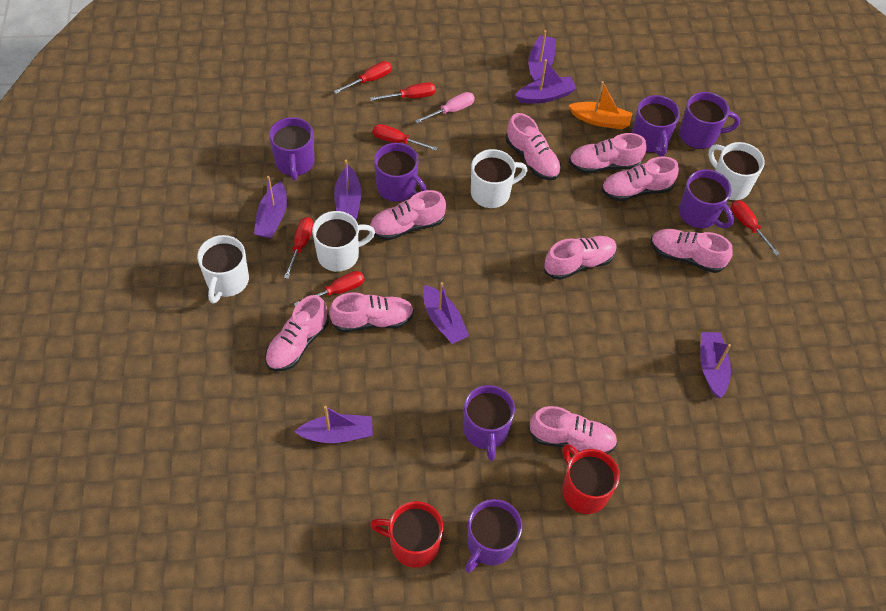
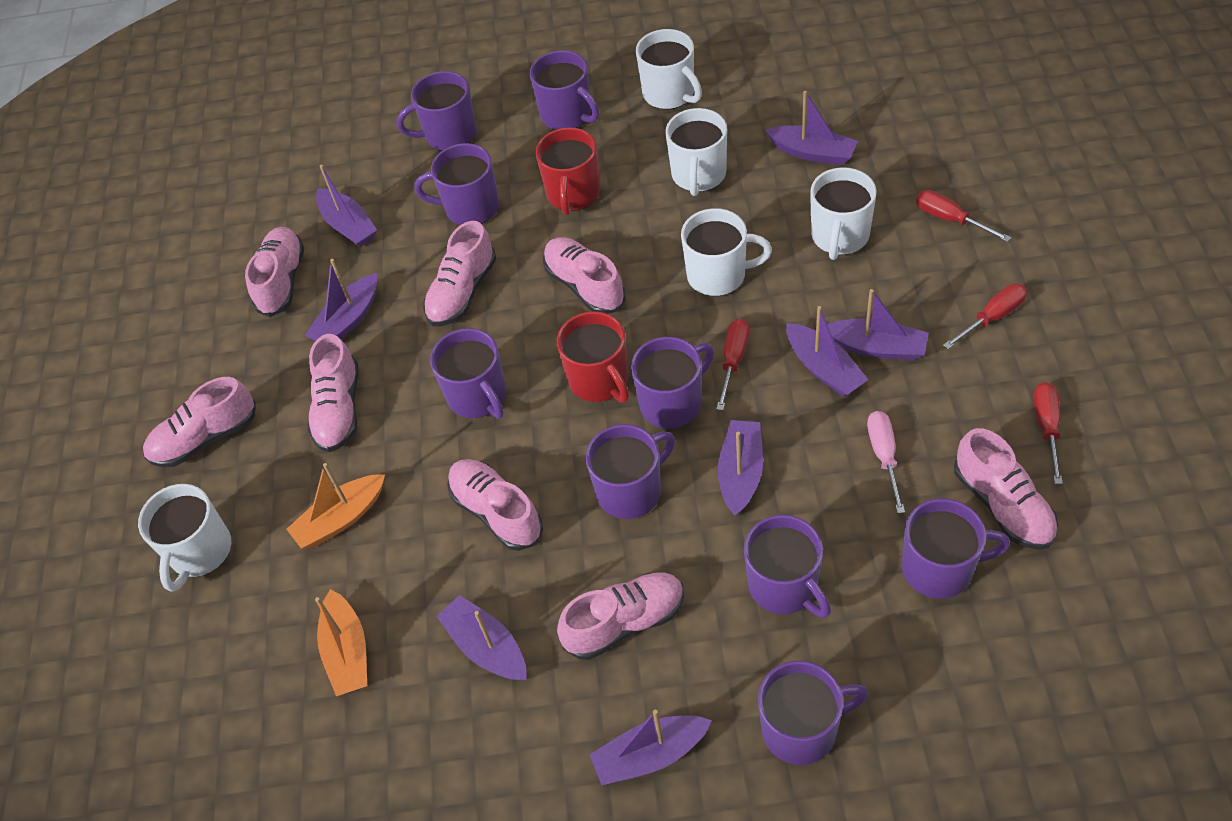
orange boat: [568,81,632,129] = 1 -> [286,463,385,549] [315,589,367,696] = 2
pink shoe: [265,295,329,371] [329,292,414,332] [370,190,446,240] [506,113,561,180] [529,406,618,454] [544,236,617,280] [569,133,647,173] [601,156,679,201] [651,229,733,273] = 9 -> [143,377,256,467] [245,227,304,317] [308,334,359,452] [423,221,496,326] [447,459,543,551] [543,237,626,314] [557,573,684,660] [954,428,1058,550] = 8
purple boat: [254,176,287,238] [294,406,373,443] [334,160,362,220] [423,282,469,344] [515,59,577,104] [528,30,556,82] [700,332,731,398] = 7 -> [305,259,377,341] [316,165,377,247] [436,595,527,681] [589,710,712,786] [718,420,763,516] [765,91,858,165] [786,306,869,396] [827,289,929,360] = 8
purple mug: [269,117,315,181] [374,143,427,202] [463,385,515,461] [465,499,522,573] [632,95,680,156] [679,92,740,149] [679,169,734,228] = 7 -> [397,71,477,151] [415,143,499,225] [430,328,506,419] [530,50,599,130] [585,424,675,519] [631,337,714,429] [744,515,831,618] [758,661,868,765] [902,498,1010,599] = 9
red screwdriver: [284,217,314,279] [294,271,364,307] [334,61,392,94] [370,82,436,101] [373,124,438,151] [731,200,780,255] = 6 -> [716,319,749,411] [916,190,1011,242] [943,284,1027,349] [1033,382,1063,484] = 4
white mug: [197,235,249,304] [312,211,375,272] [471,149,527,208] [708,142,765,200] = 4 -> [138,484,231,592] [636,29,702,110] [666,108,727,196] [681,208,772,296] [810,167,877,260] = 5

